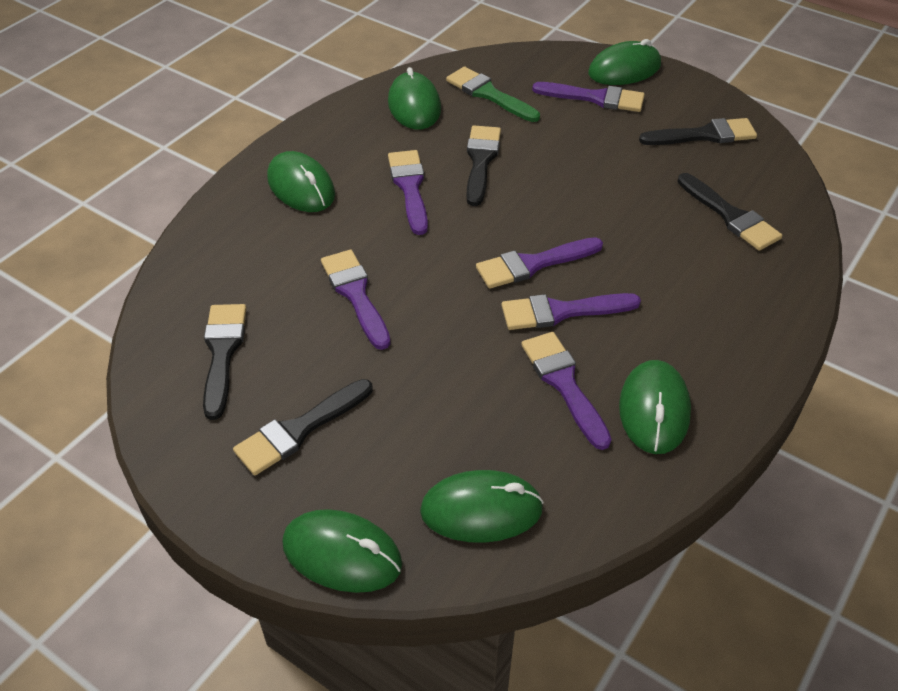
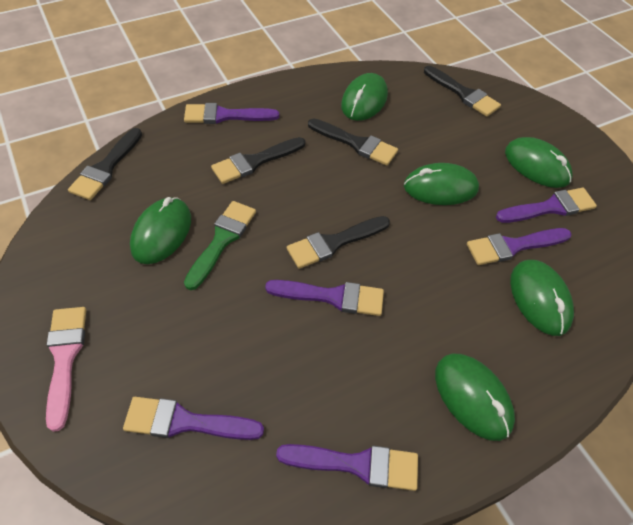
pink brush: none = 0 -> [46,307,86,432] = 1

